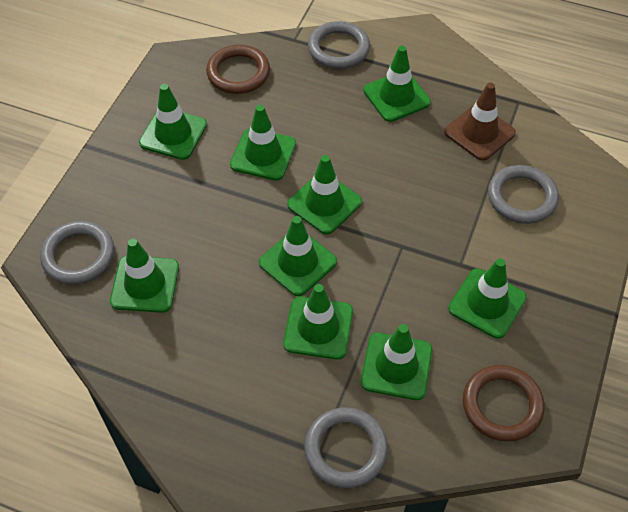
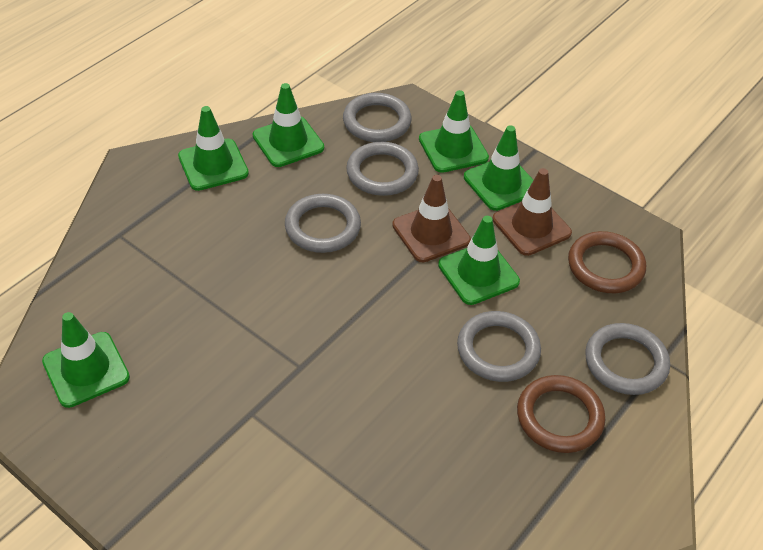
brown traffic cone: [444,82,516,161] = 1 -> [392,175,471,262] [492,168,572,256] = 2
green traffic cone: [110,239,179,313] [139,84,207,160] [230,105,296,181] [259,216,337,296] [283,284,353,360] [287,155,362,234] [361,324,432,400] [364,46,431,122] [448,258,527,339] = 9 -> [42,312,130,408] [178,106,249,191] [253,83,324,167] [419,90,489,173] [438,216,520,305] [464,125,533,211] = 6
grey ring: [40,221,114,284] [304,407,388,488] [308,21,370,69] [488,165,559,224] = 4 -> [285,194,361,253] [343,93,412,142] [346,142,419,196] [457,311,541,382] [585,323,670,395] = 5

